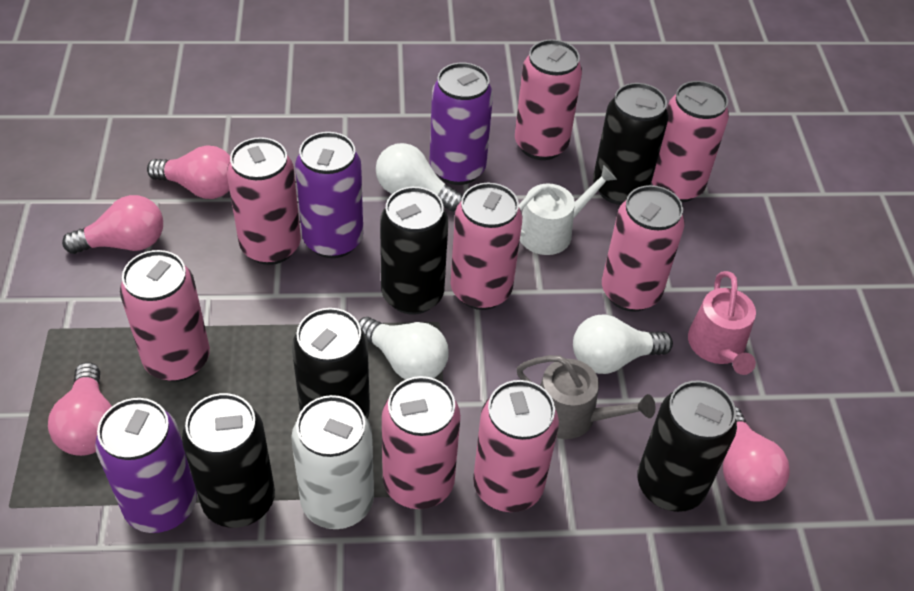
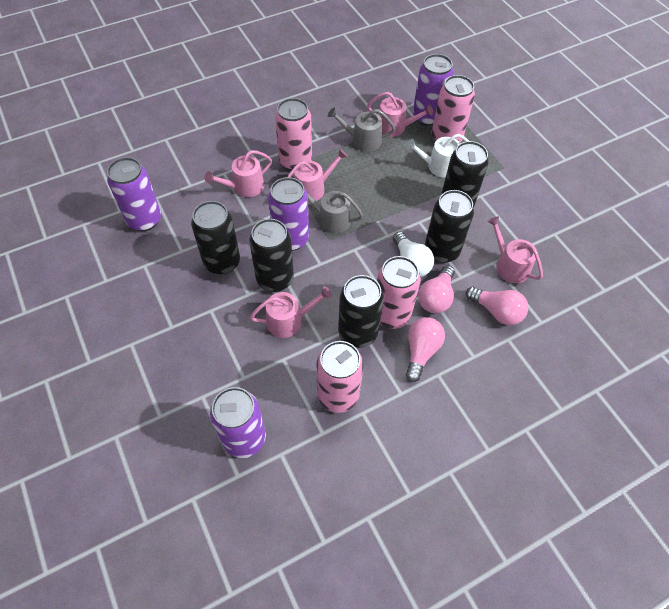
grey watering can: [516,355,656,439] = 1 -> [300,181,363,234] [328,108,395,152] = 2
pink can: [120,250,210,382] [227,137,301,265] [382,376,461,509] [450,183,522,310] [473,380,559,512] [515,39,582,160] [602,185,685,312] [652,81,729,202] = 8 -> [275,98,312,171] [316,341,364,413] [377,256,421,329] [432,75,475,142] = 4
pink light bulb: [48,362,112,456] [62,195,163,254] [147,145,230,199] [723,406,790,502] = 4 -> [406,317,445,382] [418,265,455,313] [466,287,528,325] = 3
pink watering can: [688,271,756,375] = 1 -> [204,150,272,197] [250,286,332,338] [287,148,348,203] [367,92,434,137] [487,216,543,283] = 5
purple can: [95,398,197,533] [295,132,363,258] [430,63,493,185] = 3 -> [107,157,161,231] [210,387,266,458] [268,177,309,251] [413,54,454,126] = 4
white can: [291,395,374,529] = 1 -> none = 0
white light bulb: [358,317,449,379] [376,143,463,212] [573,314,673,374] = 3 -> [393,232,434,277] = 1

